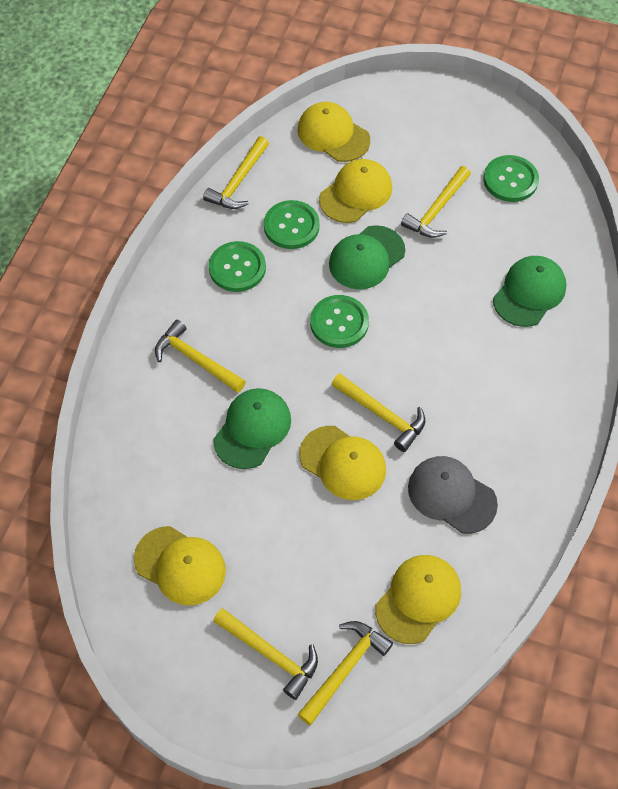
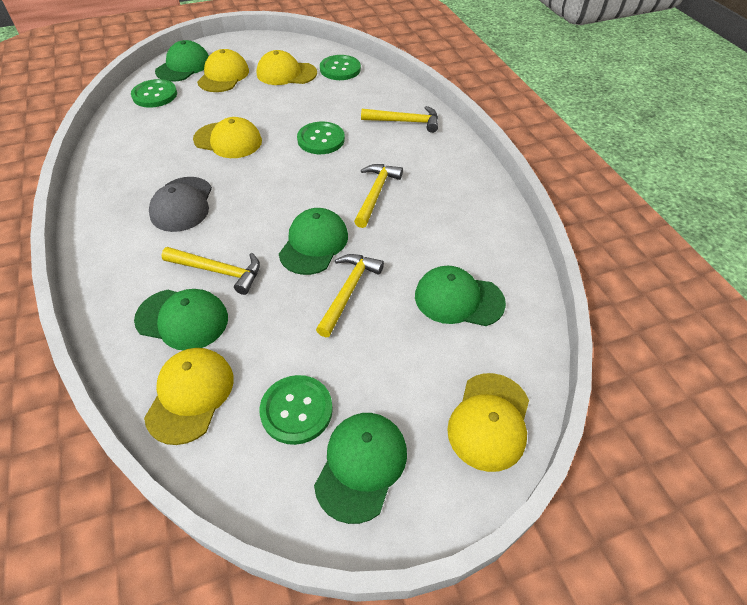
green cap: [213,388,291,469] [329,225,405,290] [493,256,566,327] = 3 -> [134,289,228,350] [155,40,209,82] [279,208,348,275] [314,413,407,524] [415,266,506,326] = 5
yellow hammer: [155,320,246,393] [203,136,269,209] [213,608,318,700] [298,621,393,725] [331,373,425,452] [401,166,471,238] = 6 -> [161,247,260,295] [316,254,384,337] [354,164,403,228] [361,106,438,133] = 4

